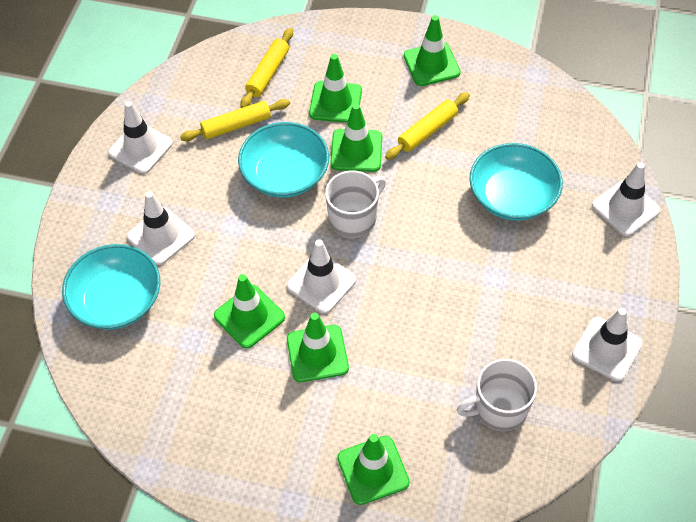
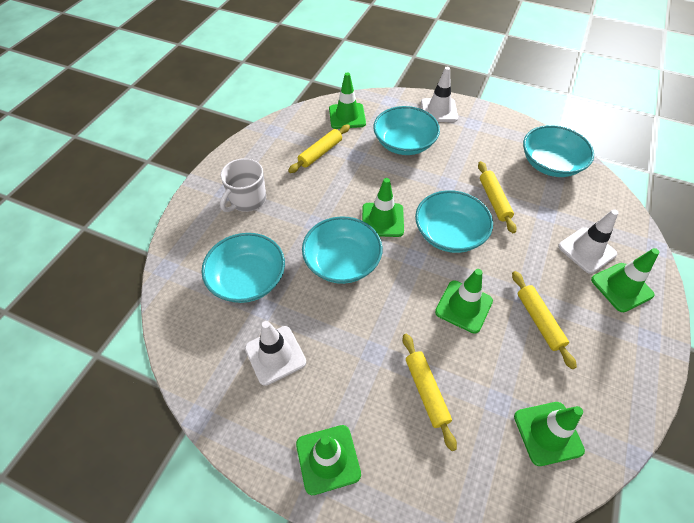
turquoise bowl: [62,244,160,329] [238,122,329,198] [469,143,563,221] = 3 -> [202,233,285,303] [302,216,383,284] [373,106,440,155] [415,190,493,253] [523,125,594,177] = 5
white mug: [325,170,386,238] [457,359,537,431] = 2 -> [220,158,266,212] = 1
white traffic cone: [108,101,173,174] [127,191,195,265] [287,239,356,314] [572,308,643,382] [592,162,661,236] = 5 -> [245,321,306,386] [421,67,458,122] [558,209,618,274] = 3
yellow rolling pin: [180,99,290,141] [241,28,293,108] [385,92,470,160] = 3 -> [288,125,350,173] [403,334,457,451] [478,161,517,233] [512,271,577,369] = 4

